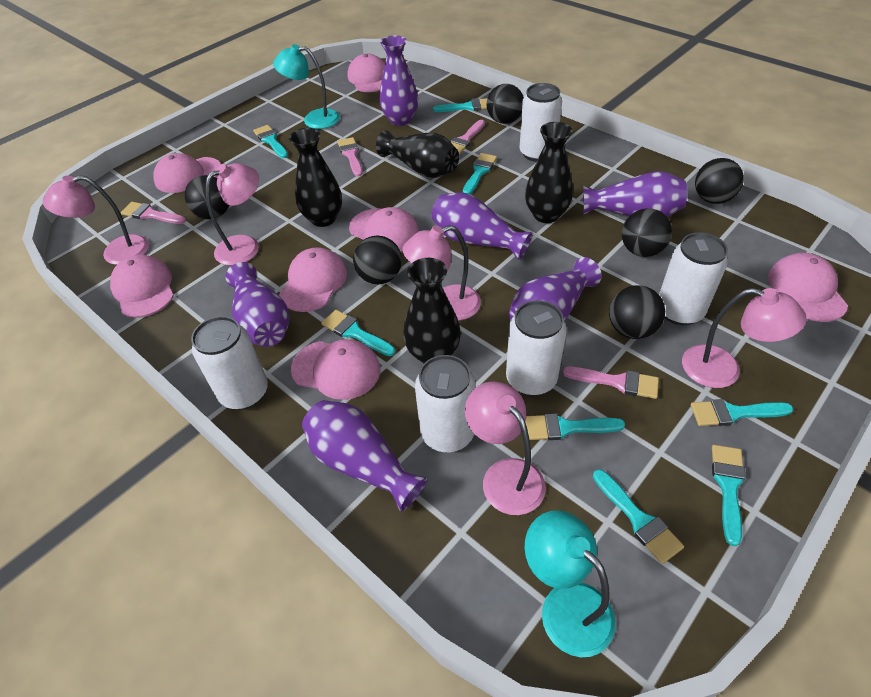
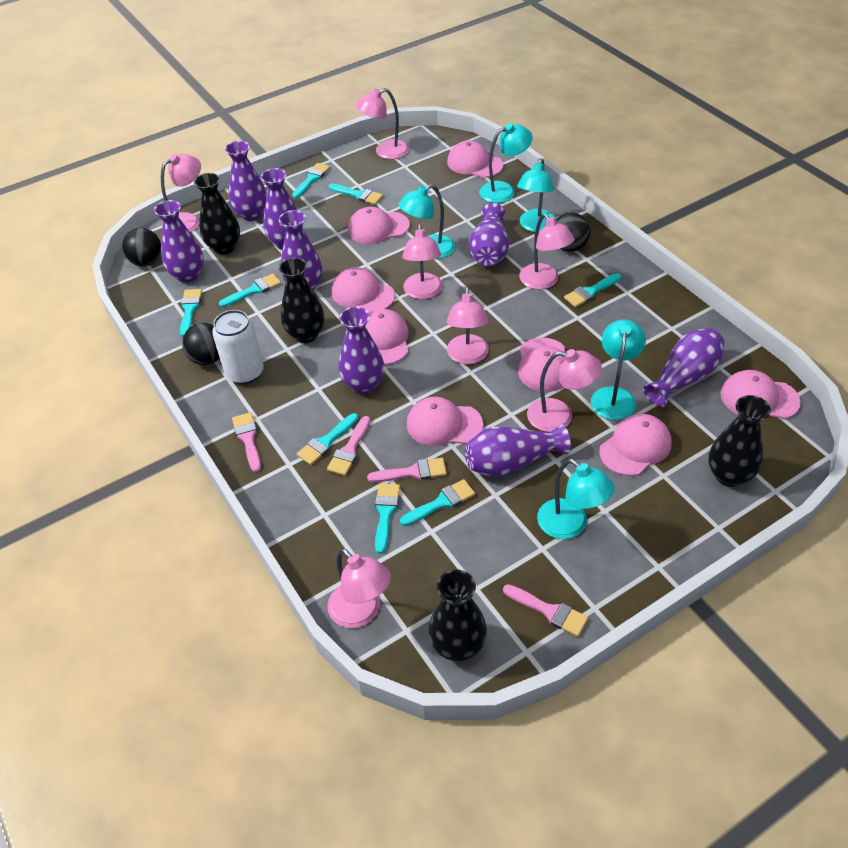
black ball: [185,175,229,219] [353,236,402,284] [487,84,524,124] [609,285,665,339] [622,208,672,257] [695,158,744,204] = 6 -> [122,228,161,266] [182,323,220,365] [556,213,590,252] = 3
pink cap: [110,255,174,318] [153,153,221,193] [279,247,347,312] [291,339,380,400] [347,54,385,92] [349,207,419,252] [768,253,848,322] = 7 -> [332,267,395,313] [348,207,410,244] [365,309,409,365] [407,397,483,446] [447,140,503,178] [518,338,565,392] [599,414,672,476] [720,370,801,419] = 8
pink lamp: [43,175,149,265] [206,163,259,266] [402,225,481,321] [465,381,546,515] [682,288,807,388] = 5 -> [161,154,201,233] [327,548,391,628] [356,88,409,159] [402,224,442,299] [447,287,489,364] [519,213,575,289] [527,349,602,432] = 7
purple vase: [226,262,290,347] [302,400,427,512] [379,35,418,126] [431,192,532,260] [509,257,601,321] [583,171,687,217] = 6 -> [154,200,204,283] [225,141,267,221] [261,168,303,250] [279,210,322,290] [338,306,384,394] [465,424,571,477] [469,203,509,266] [643,328,724,407] = 8
turquoise lamp: [273,44,340,129] [525,510,615,657] = 2 -> [399,184,455,259] [479,123,533,203] [517,158,556,232] [537,458,615,539] [591,319,646,420] = 5
white can: [191,316,268,410] [415,355,475,452] [506,300,567,396] [519,83,562,162] [659,232,728,325] = 5 -> [212,310,264,385] = 1

